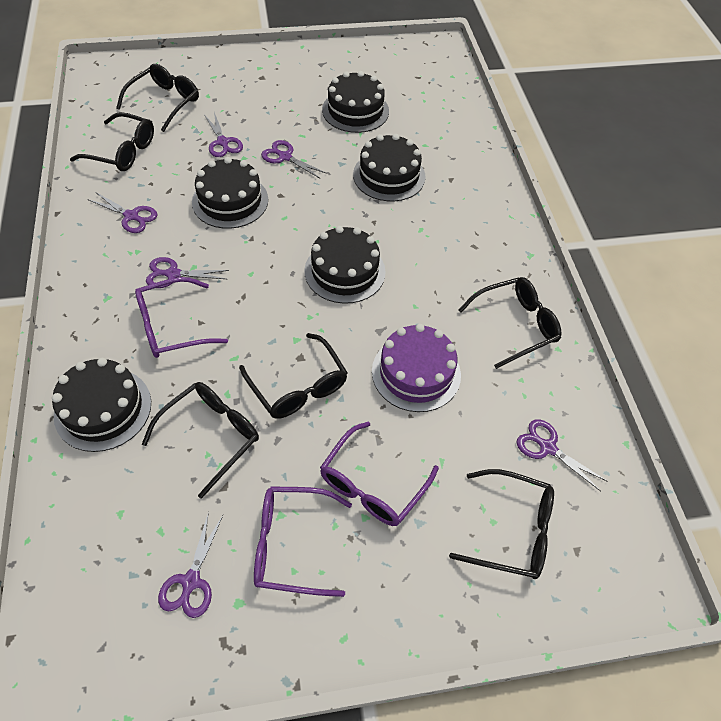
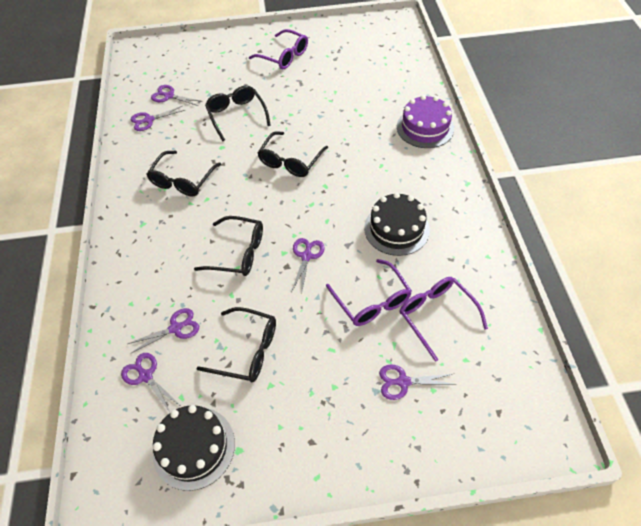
black cake: [52,358,151,452] [192,157,268,229] [304,226,386,304] [322,71,389,133] [353,134,426,201] = 5 -> [152,405,235,491] [364,192,430,256] = 2
black glasses: [70,112,154,171] [116,64,199,132] [142,382,259,499] [239,333,348,419] [449,469,554,579] [458,277,561,369] = 6 -> [146,151,221,196] [194,216,263,276] [196,307,276,382] [205,85,271,141] [258,131,328,177] = 5

